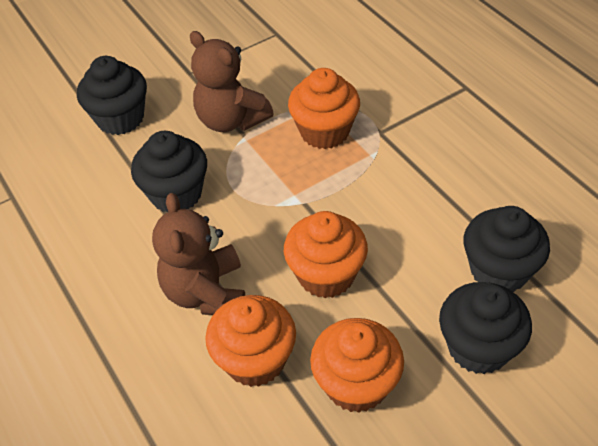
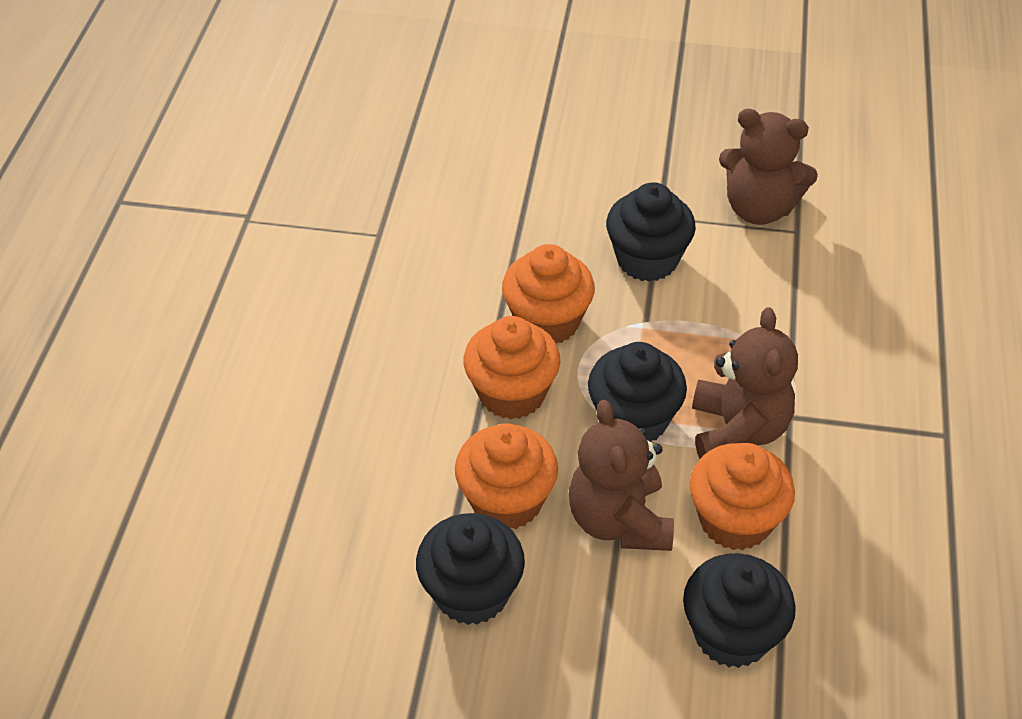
brown teddy bear: [152,193,245,315] [190,31,274,132] = 2 -> [569,400,674,551] [692,307,798,459] [719,109,818,225] = 3

